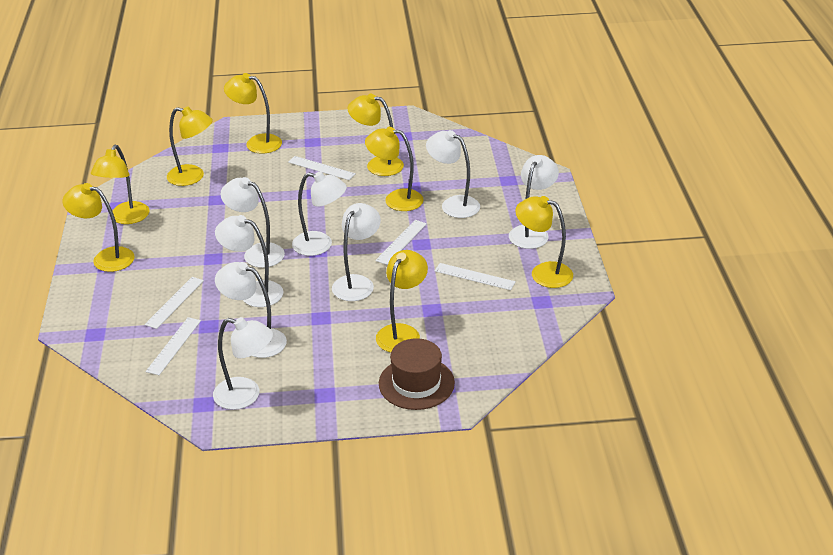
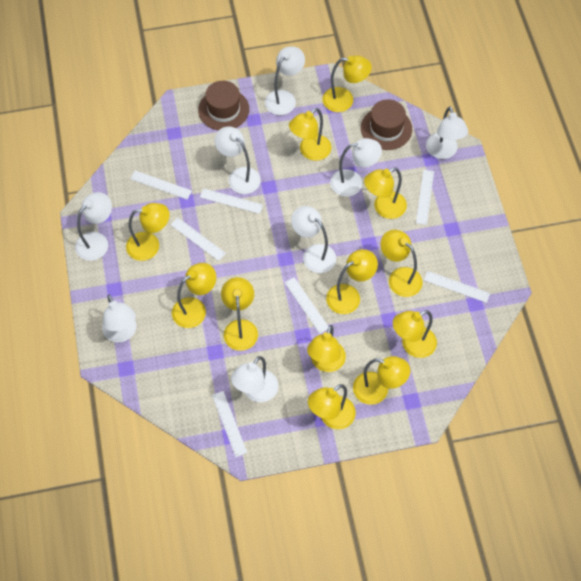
brown hat: [379,338,455,410] = 1 -> [198,81,249,130] [361,99,412,150] = 2
white ruler: [144,277,204,329] [146,317,201,375] [288,156,356,180] [375,220,427,265] [435,263,516,290] = 5 -> [130,171,192,200] [170,218,226,261] [200,188,263,214] [212,391,247,457] [285,277,329,334] [416,170,434,225] [424,271,490,303] = 7
yellow lamp: [63,183,134,272] [91,145,149,224] [167,106,213,186] [224,73,282,154] [347,93,404,176] [365,127,424,211] [376,250,428,352] [515,196,573,288] = 8 -> [126,203,169,261] [172,263,216,328] [221,277,258,351] [289,108,332,161] [307,325,346,372] [308,384,356,429] [322,55,372,112] [326,249,378,314] [353,356,410,405] [364,168,407,219] [381,230,422,297] [393,310,437,358] = 12

